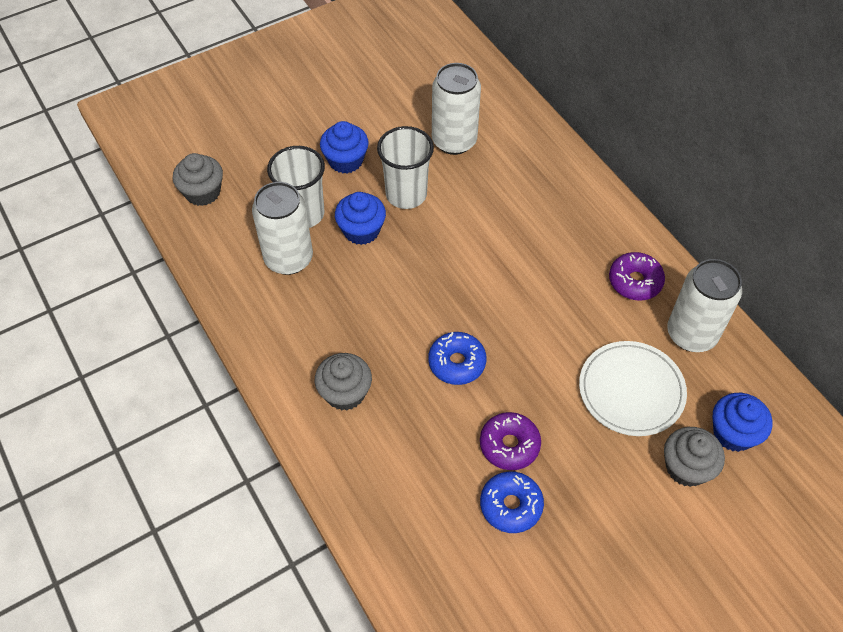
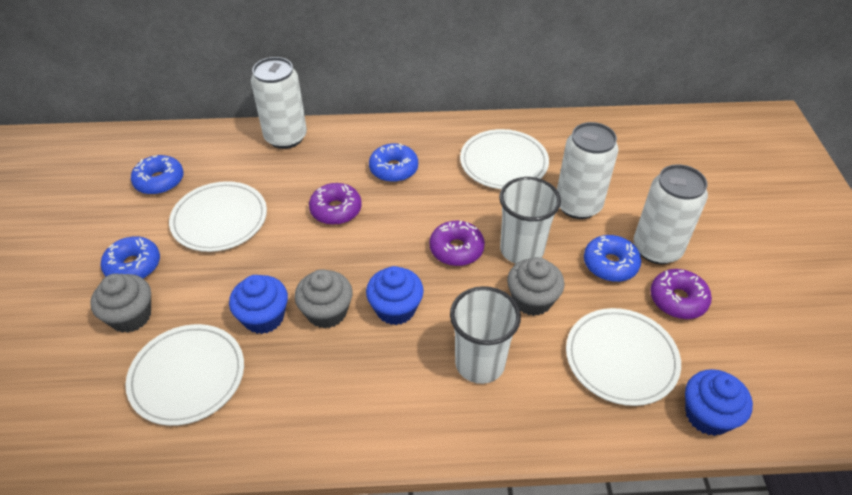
blue donut: [428,332,486,385] [480,471,544,533] = 2 -> [101,236,160,279] [131,155,183,195] [369,143,418,182] [584,235,641,282] = 4
purple donut: [480,412,541,470] [609,252,665,301] = 2 -> [309,183,362,225] [430,221,485,266] [650,269,712,319] = 3
white plate: [579,341,687,436] = 1 -> [126,324,244,426] [169,181,267,252] [460,129,549,189] [566,308,681,406] = 4

